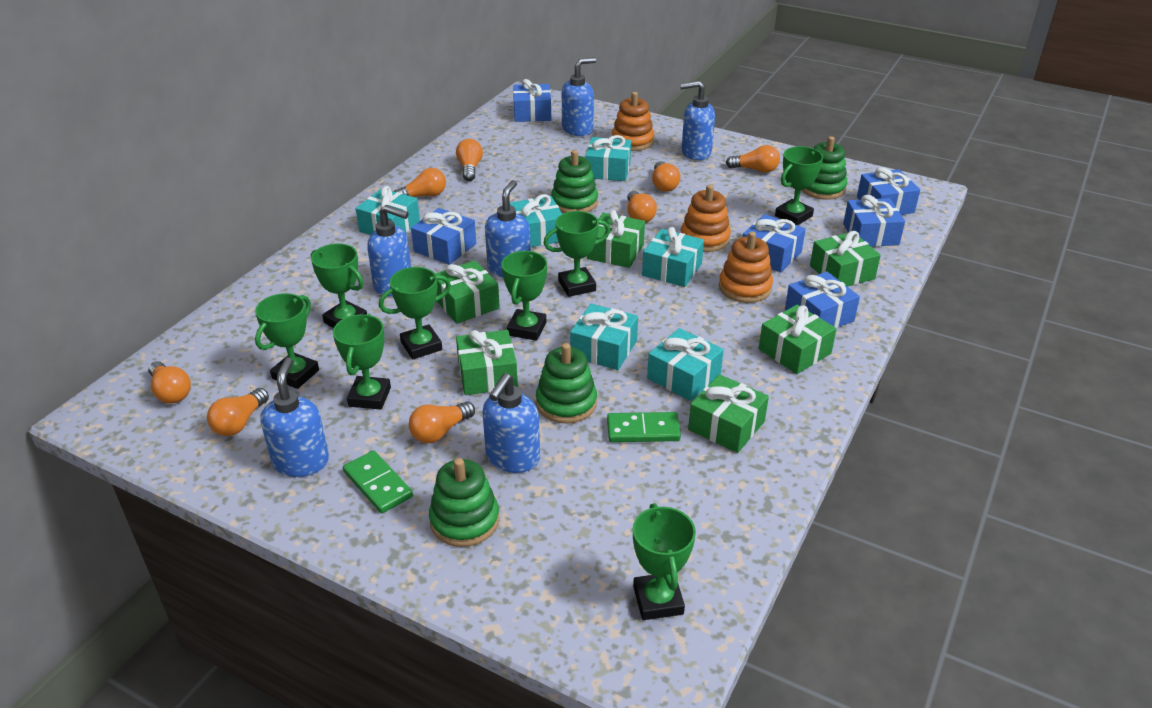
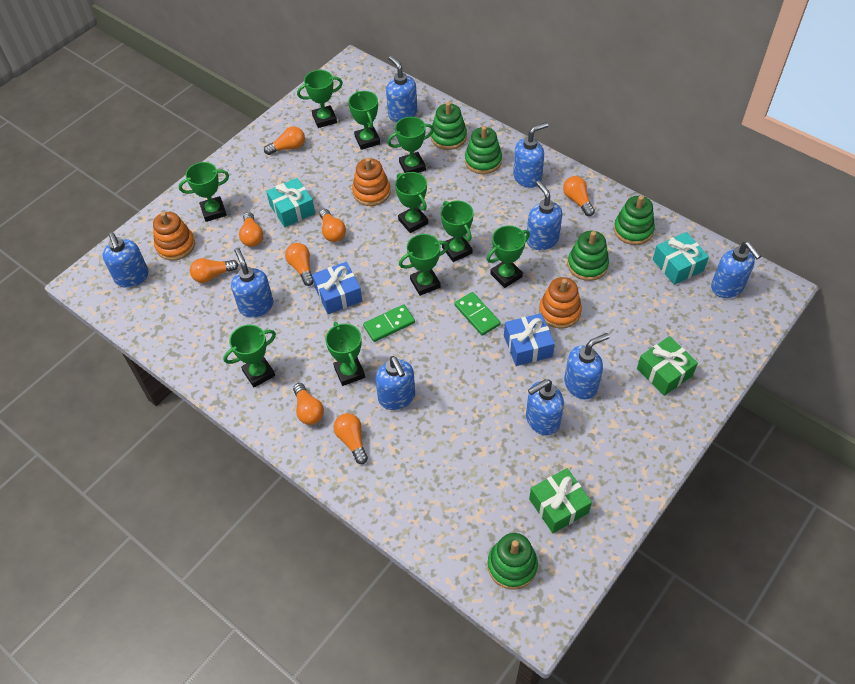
blue gift: [411,208,476,265] [513,79,551,122] [743,214,806,272] [785,271,860,328] [843,195,905,247] [857,167,920,215] = 6 -> [312,262,362,314] [504,313,555,366] = 2
blue soap dispenser: [260,357,329,477] [367,205,411,296] [483,373,540,473] [485,180,531,277] [562,57,596,136] [680,81,715,160] = 6 -> [102,232,149,288] [231,248,274,317] [375,356,415,410] [386,56,417,122] [513,122,548,188] [526,180,562,250] [526,379,564,435] [564,333,610,400] [711,242,761,298] = 9
green gift: [435,260,500,324] [456,330,518,395] [587,210,645,268] [688,374,769,453] [759,305,837,374] [810,231,881,287] = 6 -> [529,468,592,533] [637,336,698,396] = 2
green stacking toy: [429,458,499,547] [536,343,597,424] [551,150,598,213] [801,136,847,200] = 4 -> [431,102,467,150] [465,126,502,174] [488,533,538,590] [568,231,609,281] [614,196,655,245] = 5
green trophy: [255,293,319,389] [311,243,367,328] [333,314,391,410] [379,267,451,359] [501,251,547,341] [544,211,610,297] [633,503,696,620] [775,146,823,225] = 8 -> [179,162,229,222] [223,324,276,388] [297,70,343,128] [325,322,365,386] [348,91,380,150] [387,117,434,173] [395,172,428,233] [399,234,449,296] [441,200,474,262] [487,225,530,288] = 10
turquoise gift: [356,186,420,235] [510,194,562,247] [570,304,638,370] [585,135,631,181] [642,227,704,287] [647,328,724,401] = 6 -> [266,178,315,227] [653,232,709,285] = 2

